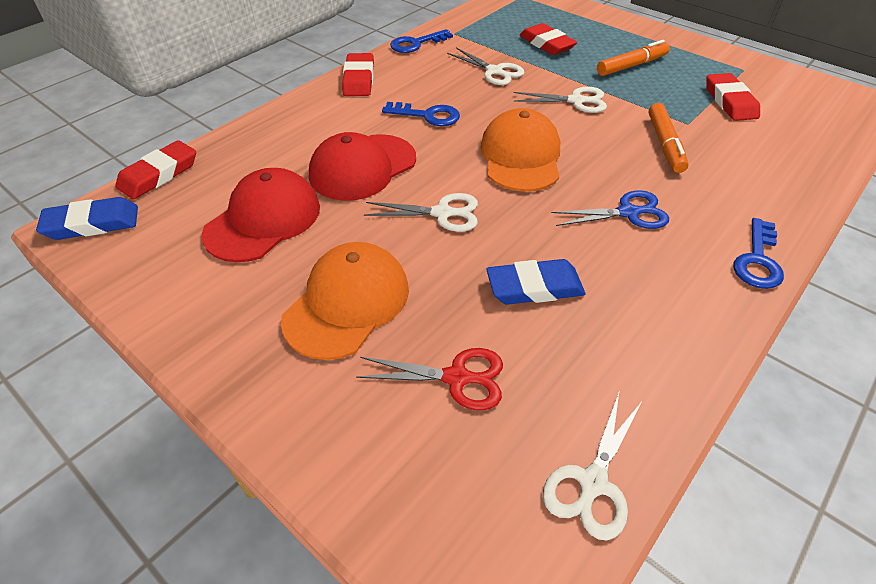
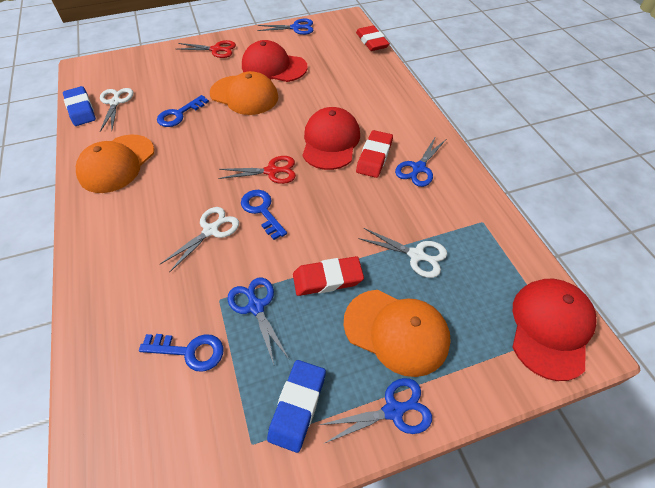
blue scissors: [551,190,669,229] = 1 -> [228,277,289,364] [257,19,314,35] [320,378,432,443] [395,136,446,187] = 4
orange cap: [281,242,409,360] [480,108,560,192] = 2 -> [76,135,154,193] [210,71,278,115] [344,290,451,377] = 3
orange marker: [597,40,670,76] [649,103,689,173] = 2 -> none = 0
red cap: [202,168,320,262] [309,132,416,201] = 2 -> [242,40,308,82] [303,107,360,170] [512,279,597,381] = 3
red eraser: [115,140,196,200] [342,53,374,96] [520,23,577,55] [706,73,760,121] = 4 -> [293,256,364,296] [356,25,390,51] [356,130,393,178] = 3
red scissors: [356,348,503,410] = 1 -> [177,40,236,58] [218,156,296,184] = 2
white scissors: [364,193,478,232] [447,47,524,85] [514,87,607,113] [543,393,643,541] = 4 -> [100,88,133,132] [160,207,239,273] [358,228,447,278] = 3

